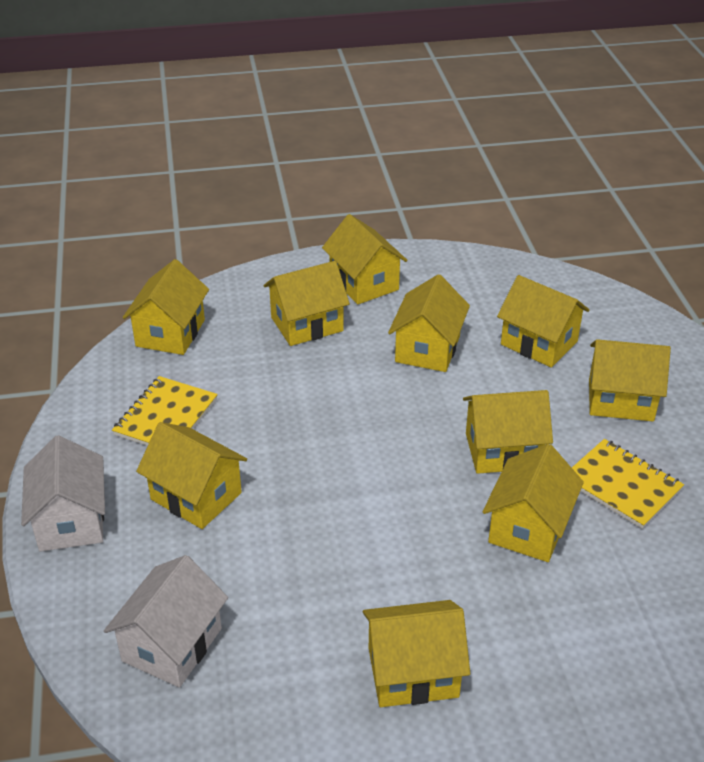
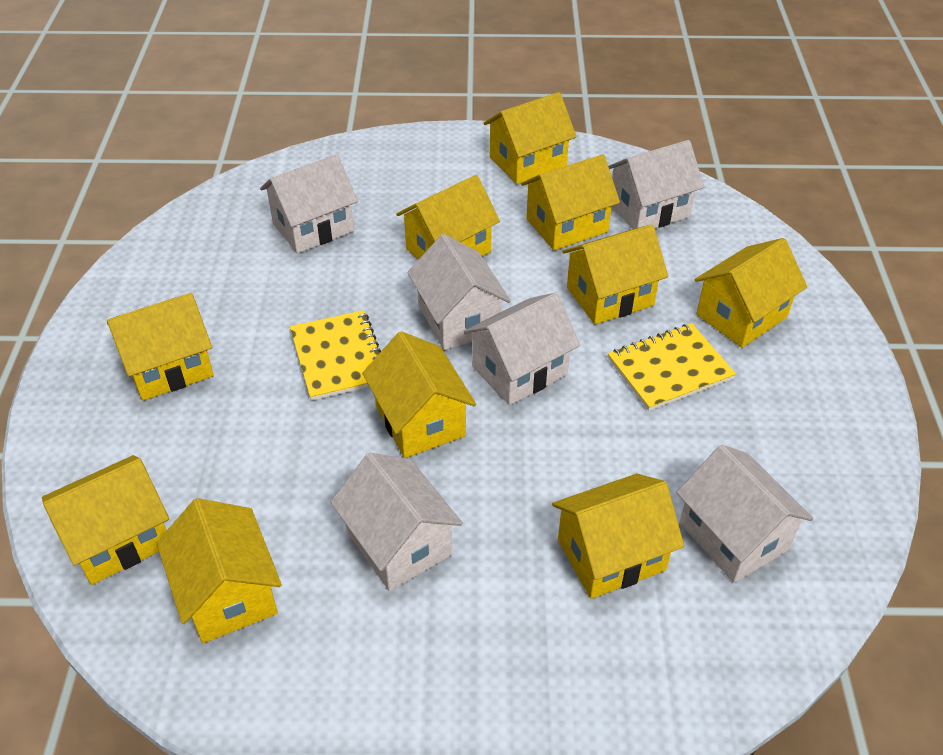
white house: [21,435,105,552] [104,555,228,687] = 2 -> [260,154,358,253] [331,453,463,591] [408,234,511,350] [464,293,580,405] [608,140,704,229] [676,445,813,583] = 6

